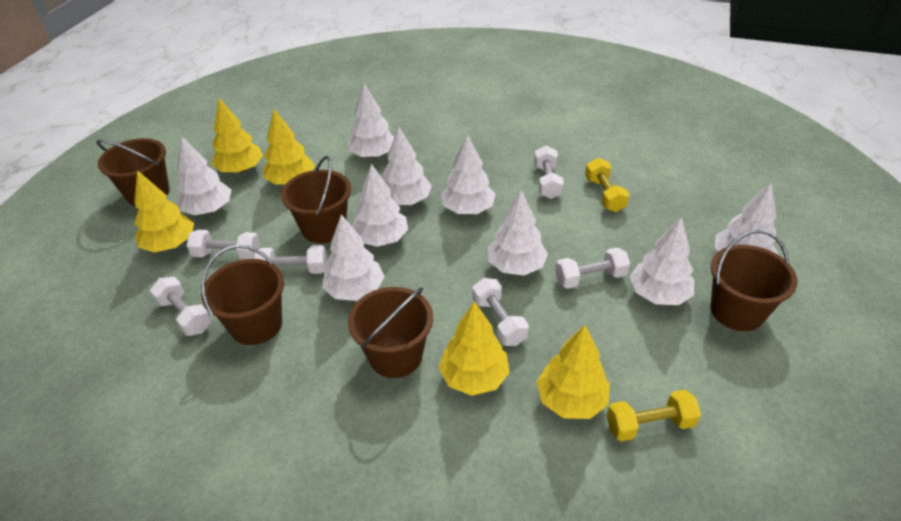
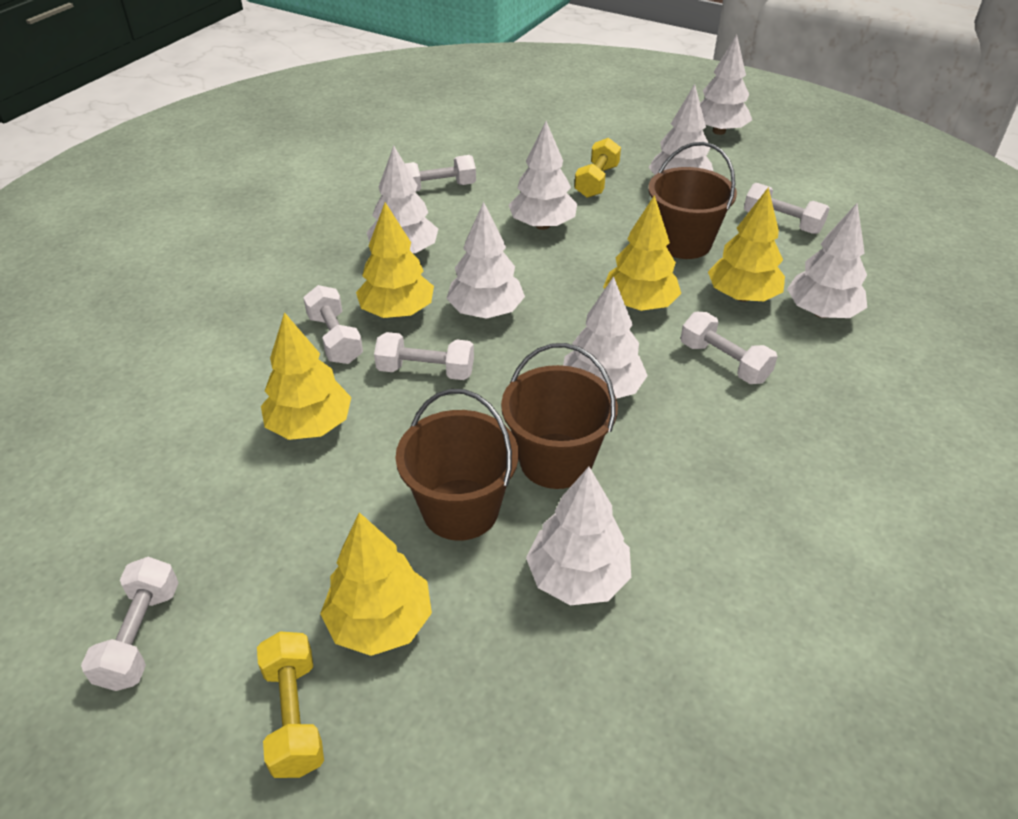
brown bucket: [96,138,169,206] [201,245,284,345] [281,156,351,244] [348,287,433,378] [710,230,797,331] = 5 -> [396,389,519,541] [501,343,618,489] [648,142,737,259] = 3
white tree: [176,136,232,215] [322,214,385,301] [348,83,394,158] [352,164,408,247] [382,127,432,205] [441,135,495,214] [488,190,548,275] [630,217,694,305] [715,183,778,255] = 9 -> [367,146,438,253] [446,202,525,319] [509,121,577,230] [526,467,631,606] [563,276,648,399] [649,84,714,175] [700,35,752,135] [787,203,867,318] = 8

